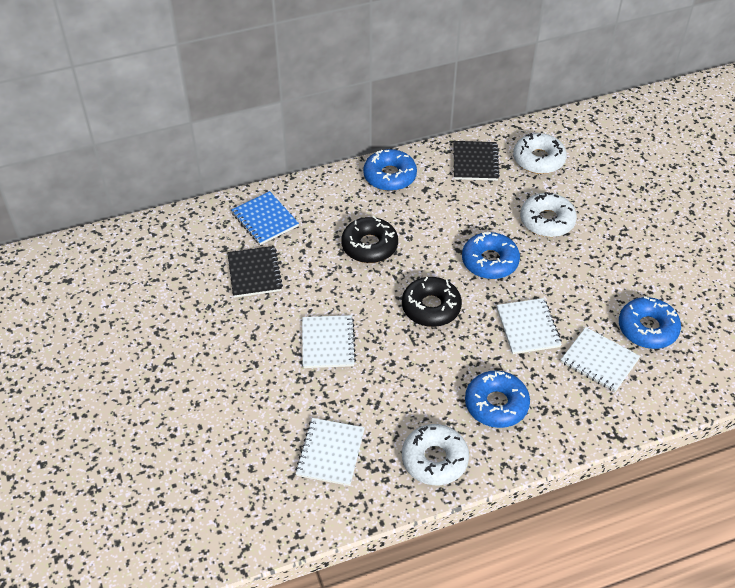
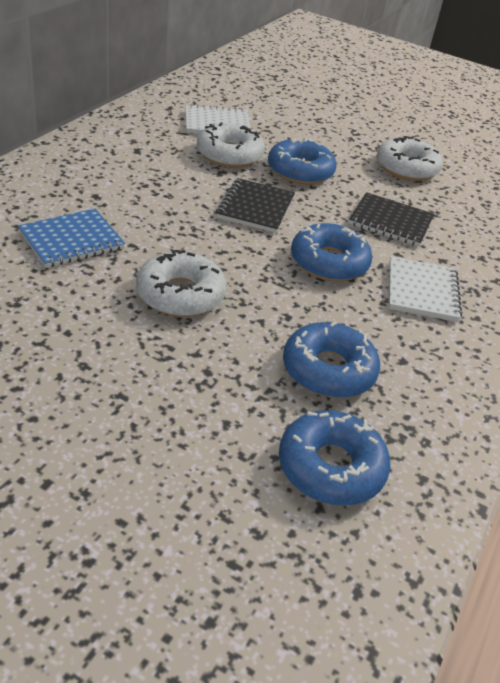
black donut: [341,216,398,263] [402,277,462,327] = 2 -> none = 0
white notebook: [295,418,365,486] [302,315,356,368] [496,298,562,354] [561,327,640,392] = 4 -> [186,104,250,134] [389,256,462,322] = 2

